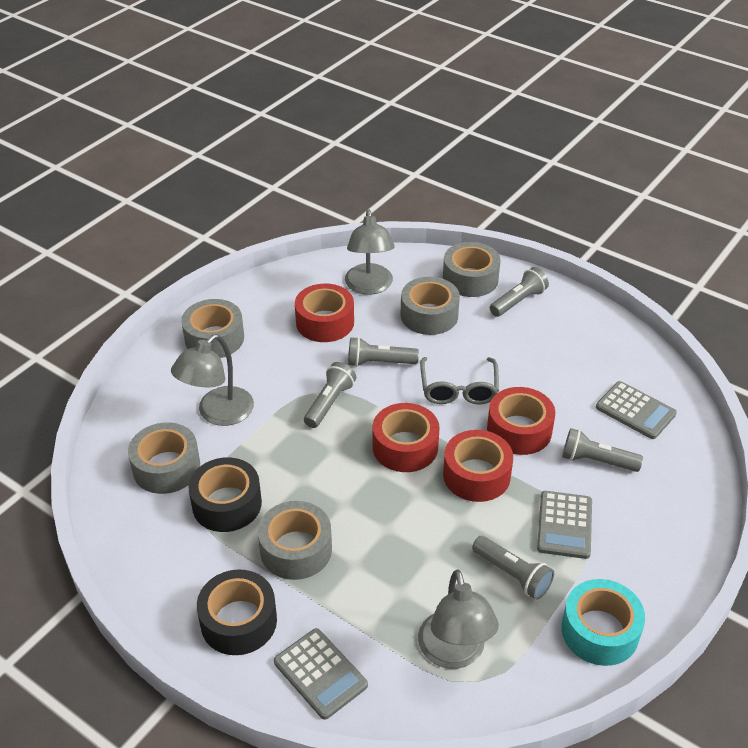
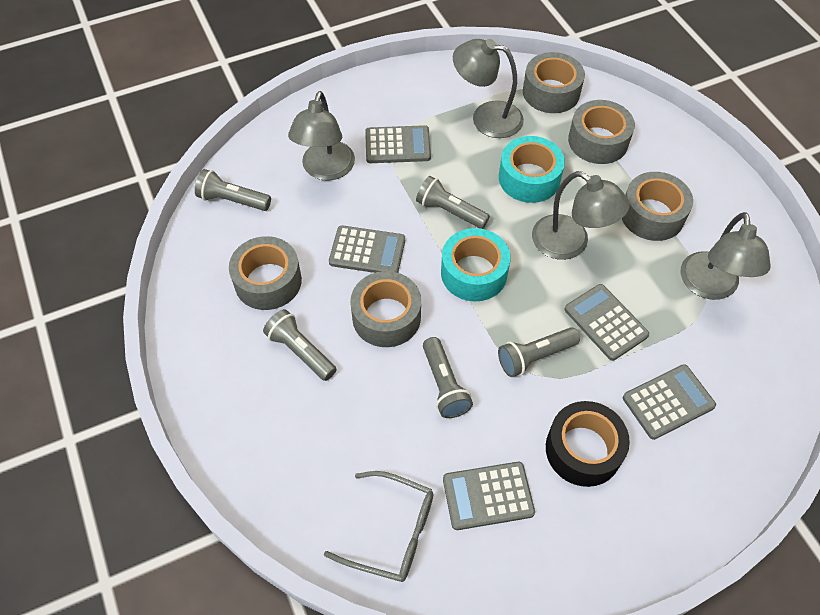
black tape: [188,457,262,532] [197,569,277,655] = 2 -> [546,401,630,487] = 1
grey calculator: [274,628,368,720] [537,491,592,559] [596,381,677,439] = 3 -> [329,225,405,273] [365,125,431,163] [443,462,535,530] [565,284,649,361] [623,364,716,440] = 5
grey lamp: [171,334,254,426] [345,209,395,295] [418,569,499,669] = 3 -> [288,91,355,181] [453,39,524,138] [532,171,630,260] [681,212,771,300] = 4
red tape: [295,284,354,342] [373,403,439,472] [443,430,513,502] [487,387,555,455] = 4 -> none = 0
turquoise tape: [561,579,645,666] = 1 -> [441,228,511,301] [499,136,565,203] = 2

